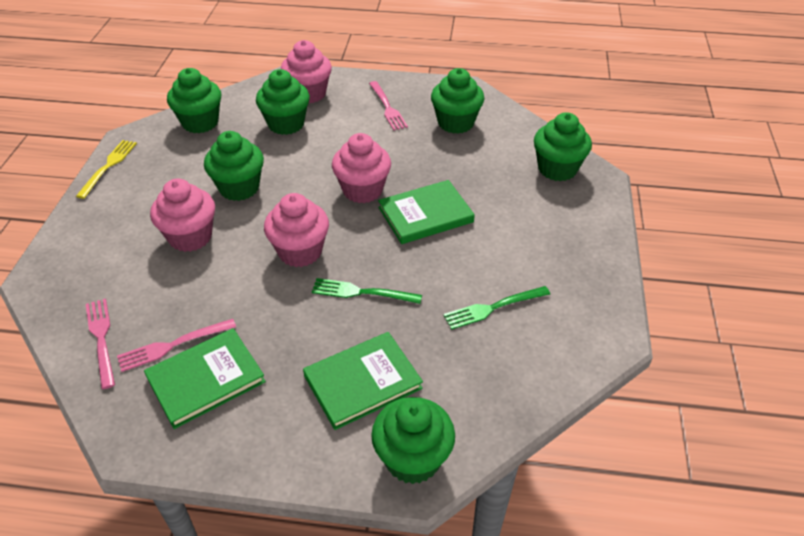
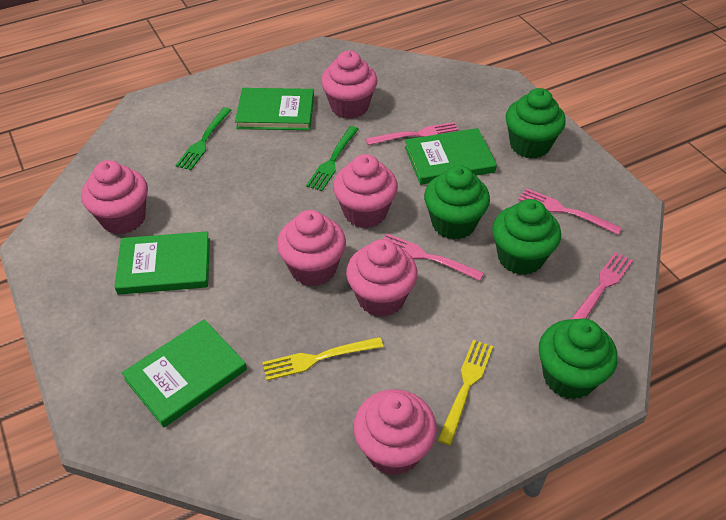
green book: [144,328,266,429] [303,332,423,430] [378,180,475,244] = 3 -> [115,231,210,295] [122,319,247,427] [235,88,314,130] [405,128,497,185] = 4
green cupcake: [167,68,222,133] [204,131,264,201] [256,69,310,135] [371,397,455,484] [431,68,484,134] [534,112,592,181] = 6 -> [424,165,490,240] [492,199,561,275] [506,88,566,159] [539,318,618,399] = 4
pink cupcake: [150,179,215,252] [264,193,329,267] [281,40,332,103] [332,133,391,203] = 4 -> [81,160,148,234] [277,210,346,286] [321,51,377,119] [333,154,398,228] [346,239,418,317] [353,389,437,475] = 6
pink fork: [86,299,115,389] [117,319,236,372] [369,81,408,130] = 3 -> [366,122,458,145] [383,233,484,281] [518,188,622,235] [571,252,633,319] = 4
yellow fork: [76,140,137,199] = 1 -> [262,337,383,381] [438,340,493,445] = 2

